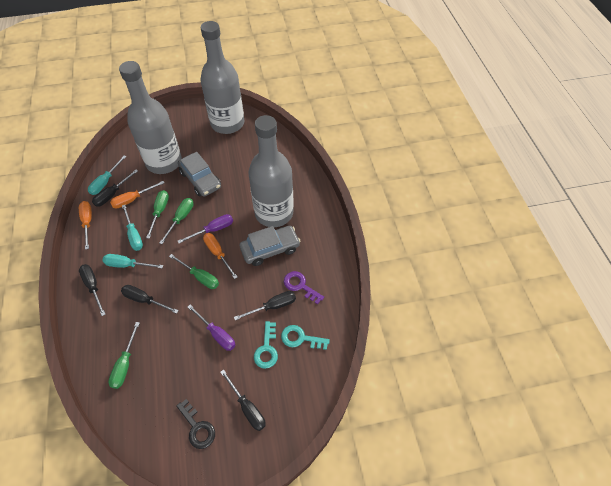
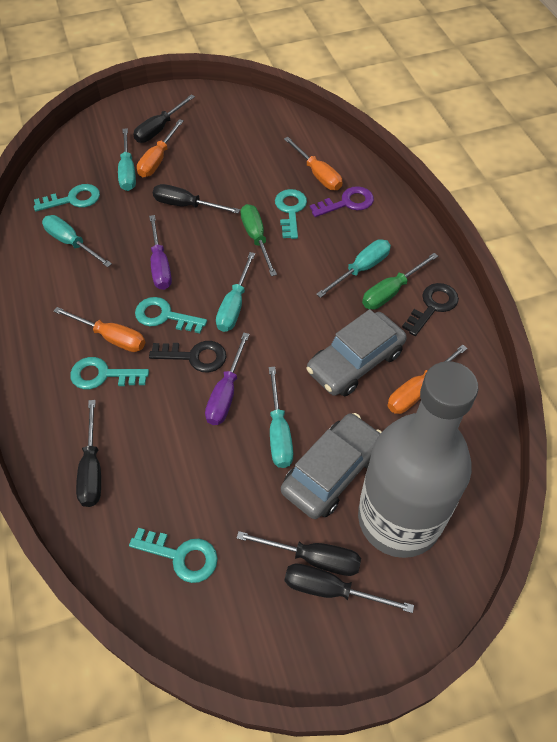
black key: [176,399,215,449] = 1 -> [149,341,226,372] [402,283,459,336] = 2
green screwdriver: [108,322,140,389] [146,190,169,239] [159,198,194,244] [169,254,219,289] = 4 -> [240,204,277,276] [362,253,438,310] = 2
grey bottle: [119,61,182,174] [201,21,244,134] [248,115,294,227] = 3 -> [358,361,478,558] = 1
orange screwdriver: [79,201,92,250] [110,181,165,209] [203,233,237,279] = 3 -> [53,307,145,352] [137,119,184,177] [284,137,342,190] [387,344,468,414] = 4
turquoise key: [254,321,278,369] [281,325,330,350] = 2 -> [34,184,100,211] [70,357,149,389] [129,528,218,583] [135,297,207,333] [275,189,307,239] = 5
turquoise screwdriver: [88,155,127,195] [102,254,163,269] [122,205,143,251] = 3 -> [42,215,112,267] [118,128,136,191] [216,252,255,332] [269,367,293,468] [316,239,391,298] = 5

